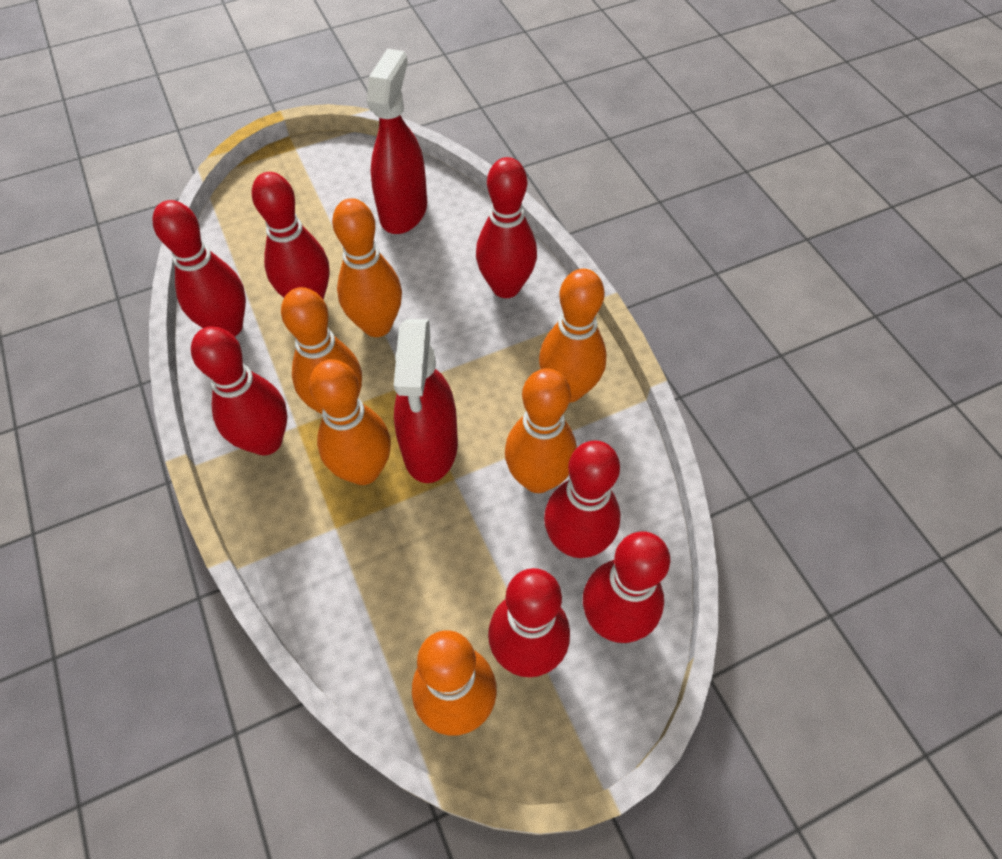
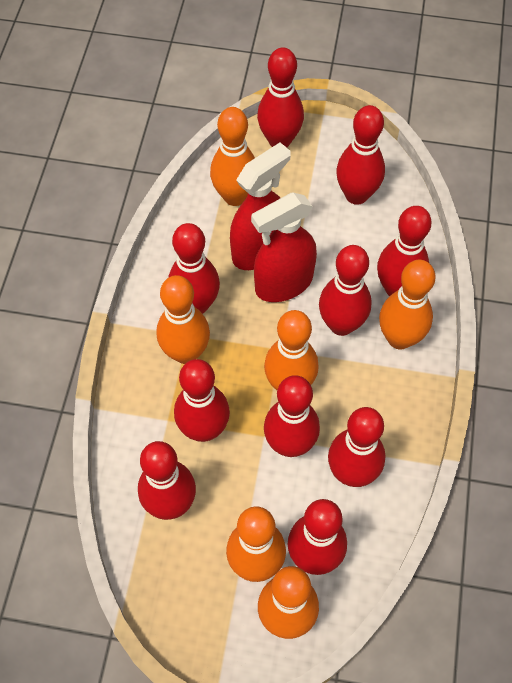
red bowling pin: [152,200,246,337] [191,326,287,455] [252,172,330,300] [476,157,537,298] [488,568,570,677] [544,440,621,558] [583,531,670,643] = 7 -> [138,441,196,520] [168,223,220,314] [174,359,230,442] [257,48,304,148] [264,375,320,457] [288,499,347,575] [319,245,372,336] [328,407,385,487] [336,105,385,205] [377,206,431,296] = 10

